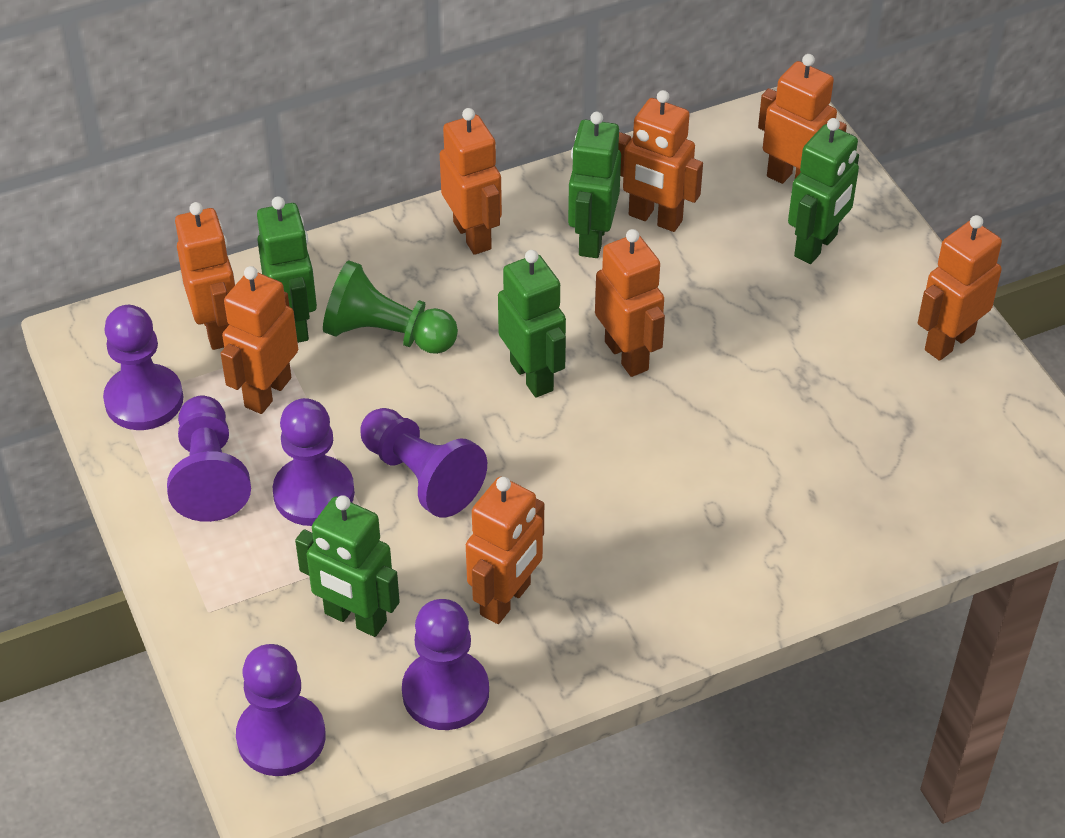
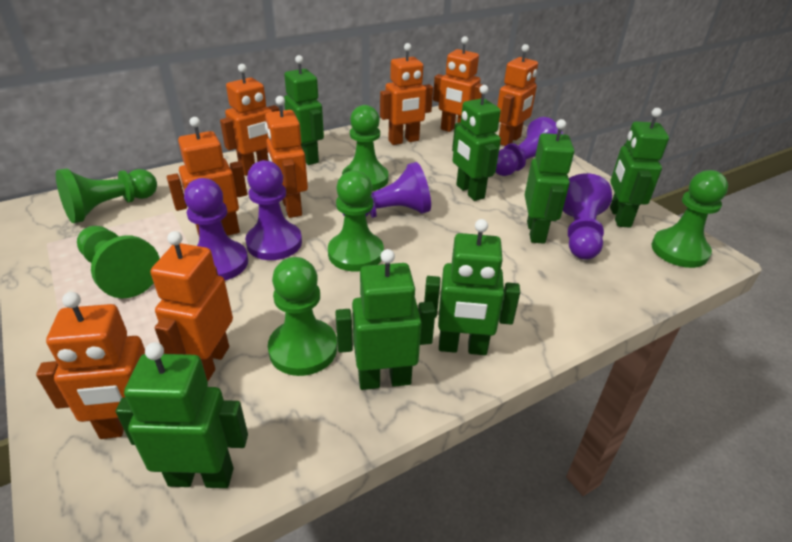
green pawn: [323,260,458,354] = 1 -> [56,168,157,223] [77,226,160,298] [268,257,337,376] [328,170,384,271] [342,105,389,191] [652,170,728,268] = 6
green robot: [257,196,317,343] [295,495,400,637] [498,250,566,397] [568,112,621,258] [788,118,859,264] = 5 -> [115,342,248,488] [284,55,324,165] [335,249,436,390] [424,219,520,355] [452,85,501,201] [525,119,574,244] [610,108,669,228] = 7
purple pawn: [103,305,184,430] [167,396,251,522] [236,644,326,776] [273,398,355,526] [360,408,487,518] [402,599,489,730] = 6 -> [184,178,248,281] [245,160,302,260] [343,162,431,218] [495,117,563,176] [563,173,612,260] = 5

